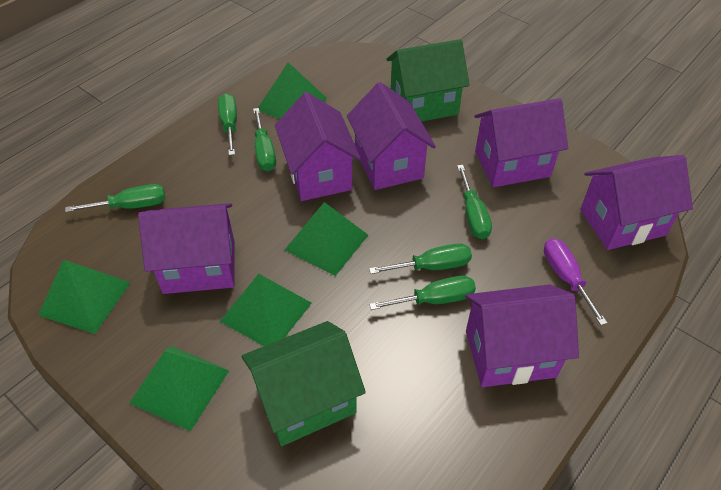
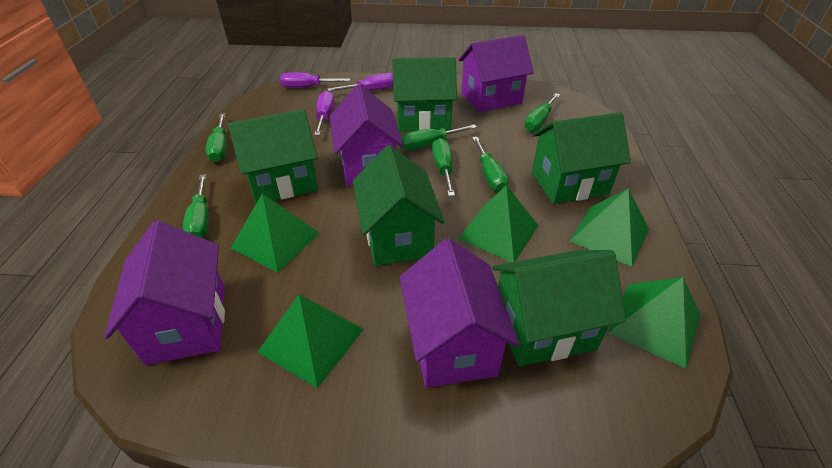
green house: [242,321,366,446] [386,39,470,122] = 2 -> [228,109,318,204] [353,145,445,266] [392,57,457,132] [492,250,626,367] [532,112,631,204] = 5
purple house: [138,203,235,294] [275,92,361,201] [347,82,436,190] [465,284,579,387] [474,98,568,187] [580,155,693,250] = 6 -> [104,220,225,365] [330,84,403,186] [400,239,520,388] [459,35,534,112] = 4
purple screwdriver: [544,238,607,325] = 1 -> [280,72,350,88] [314,91,334,135] [328,73,393,91] = 3

